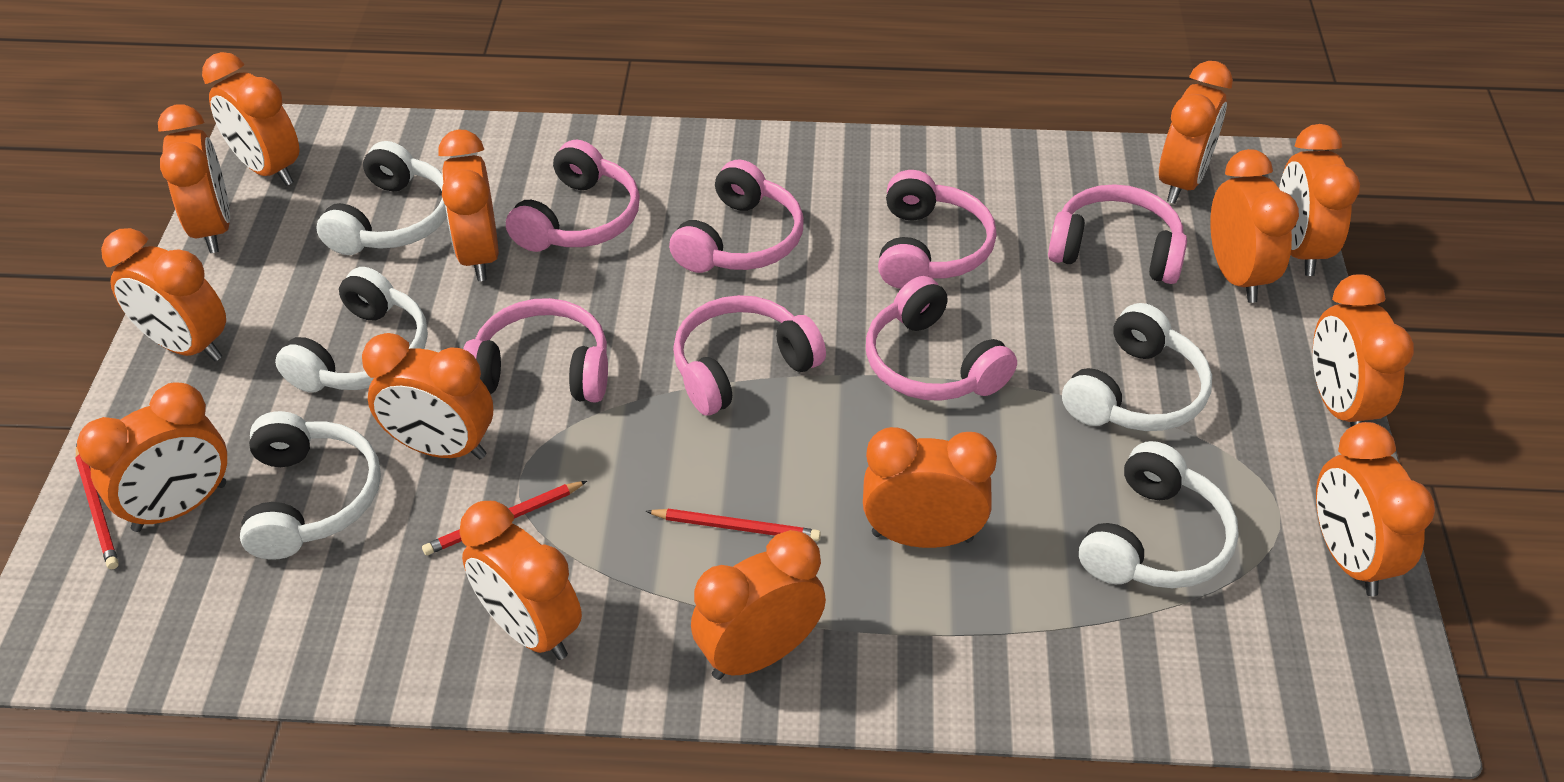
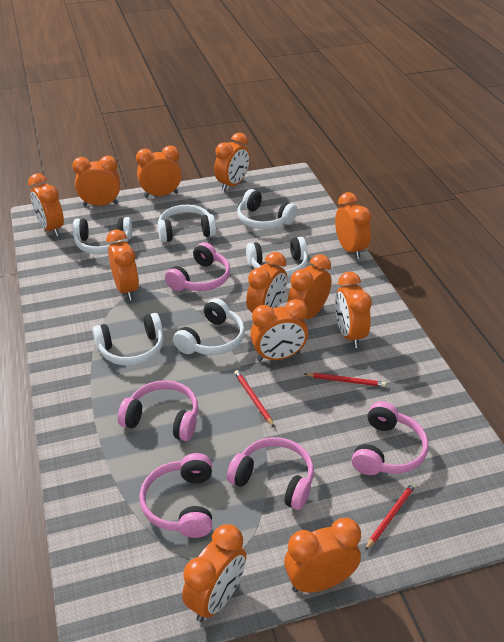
orange clock: [77,382,227,532] [101,228,226,361] [158,104,230,253] [202,52,299,186] [362,333,493,459] [438,130,499,281] [459,501,582,660] [691,530,826,680] [863,427,997,548] [1159,61,1233,204] [1210,149,1299,303] [1279,124,1360,276] [1313,274,1414,427] [1316,422,1435,596] = 14 -> [28,173,64,237] [72,156,120,206] [106,230,139,300] [136,146,182,197] [182,524,246,622] [214,133,250,191] [246,252,287,313] [250,299,308,361] [284,518,361,593] [288,254,332,319] [335,192,371,259] [335,272,372,348] = 12
pink headphones: [463,298,608,402] [506,140,640,252] [669,159,804,273] [673,295,826,416] [866,276,1017,401] [878,170,997,289] [1048,184,1187,284] = 7 -> [118,380,198,441] [139,453,212,538] [165,242,230,291] [227,437,314,510] [352,401,429,475] = 5
white headphones: [240,411,381,560] [275,267,428,393] [316,141,447,255] [1062,303,1212,431] [1079,441,1239,588] = 5 -> [73,217,132,254] [93,313,163,366] [158,205,216,242] [173,298,245,355] [237,189,297,229] [246,237,308,278] = 6

